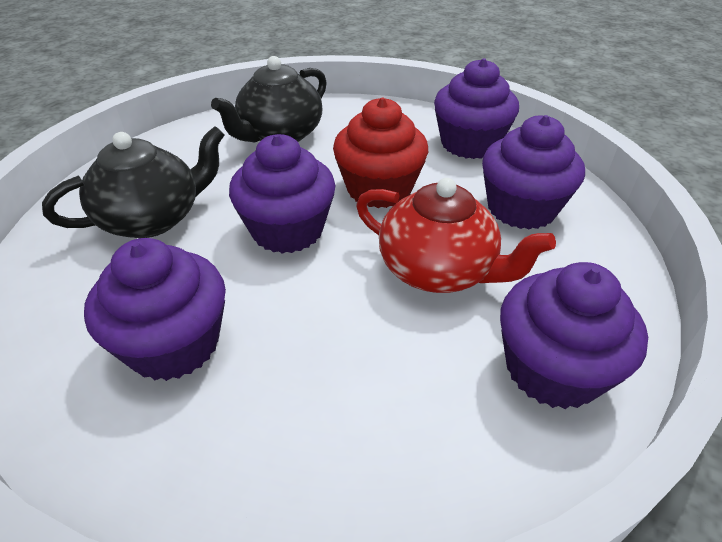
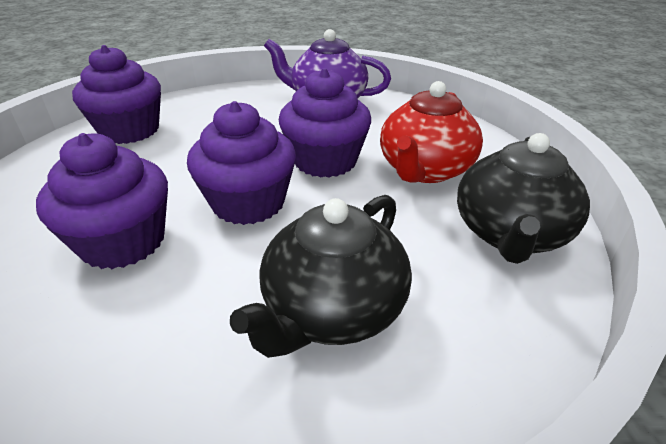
purple cupcake: [84,238,226,381] [229,134,336,254] [434,58,519,159] [482,115,585,230] [500,262,648,409] = 5 -> [36,133,168,269] [72,45,161,144] [187,101,296,225] [279,68,371,178] = 4
purple teapot: none = 0 -> [264,29,391,98] = 1
red cupcake: [333,98,428,208] = 1 -> none = 0

